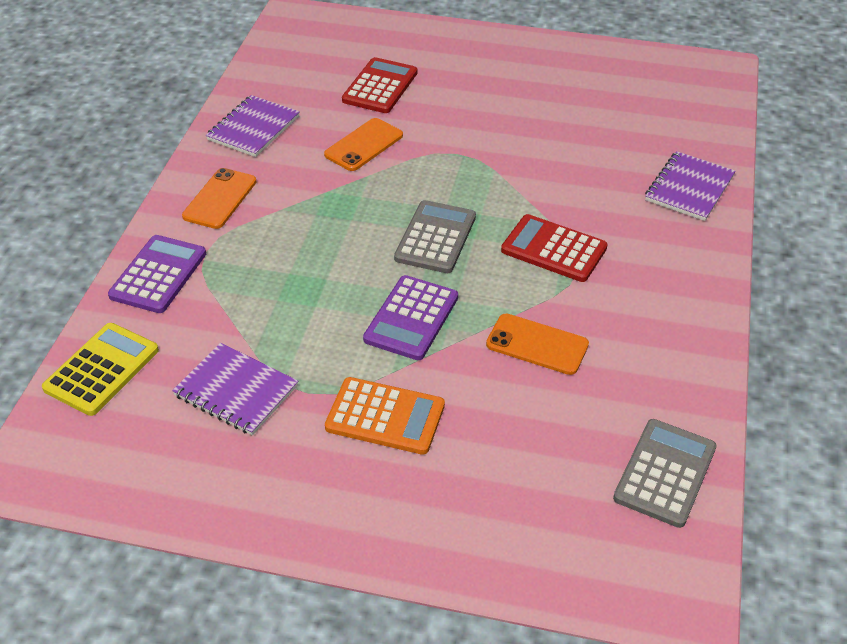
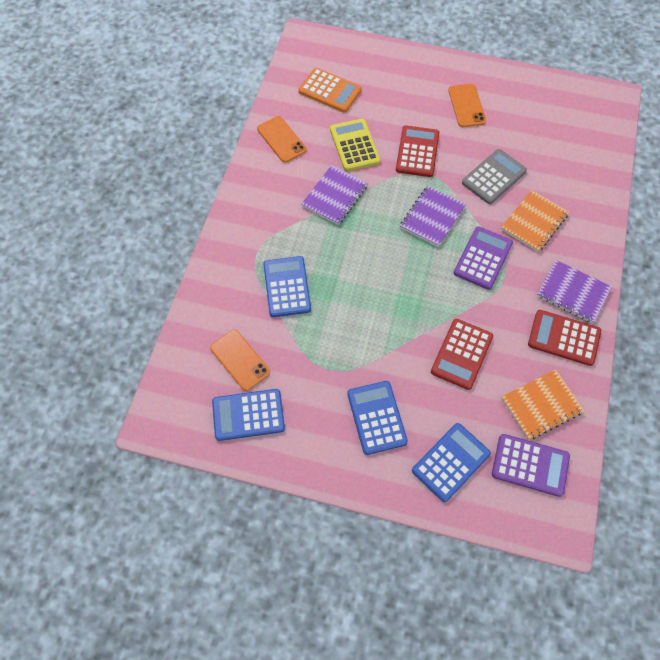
blue calculator: none = 0 -> [212,389,285,441] [263,256,311,317] [347,381,408,455] [412,423,491,502] = 4
grey calculator: [394,200,476,273] [613,419,717,528] = 2 -> [462,149,527,204] = 1
orange notebook: none = 0 -> [501,190,569,252] [501,369,584,440] = 2
red calculator: [342,57,417,113] [501,214,608,282] = 2 -> [396,125,439,177] [431,319,493,390] [528,310,601,366] = 3

